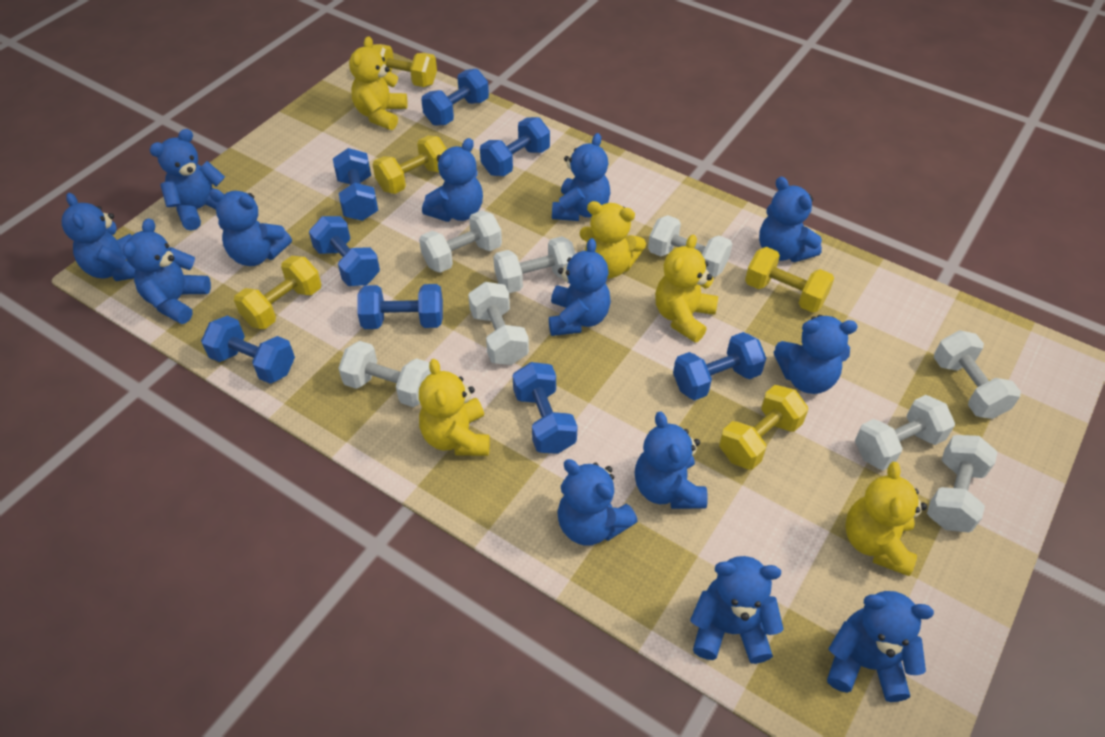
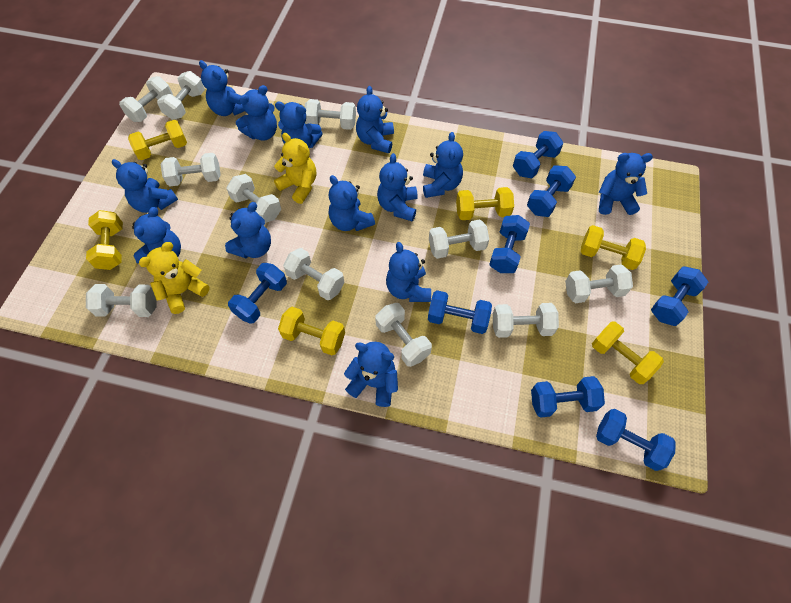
white dumbbell: [338,341,431,407] [419,210,502,273] [468,282,529,365] [493,236,576,293] [648,215,732,277] [855,395,955,470] [927,435,998,533] [934,330,1021,419] = 8 -> [86,284,157,317] [119,76,173,122] [157,71,205,120] [161,153,221,186] [226,174,281,223] [283,248,345,300] [305,99,356,130] [375,303,432,367] [429,220,489,259] [493,303,559,338] [565,264,633,303] = 11
yellow dumbbell: [234,256,321,329] [372,44,437,87] [373,136,447,194] [719,385,808,470] [745,247,834,313] = 5 -> [86,210,123,270] [128,120,187,160] [278,307,345,355] [456,187,514,220] [581,225,646,270] [592,322,664,384] = 6
yellow teddy bear: [349,36,407,130] [419,359,490,456] [579,201,646,279] [655,235,718,343] [845,462,927,576] = 5 -> [139,242,210,314] [274,133,316,204] = 2

